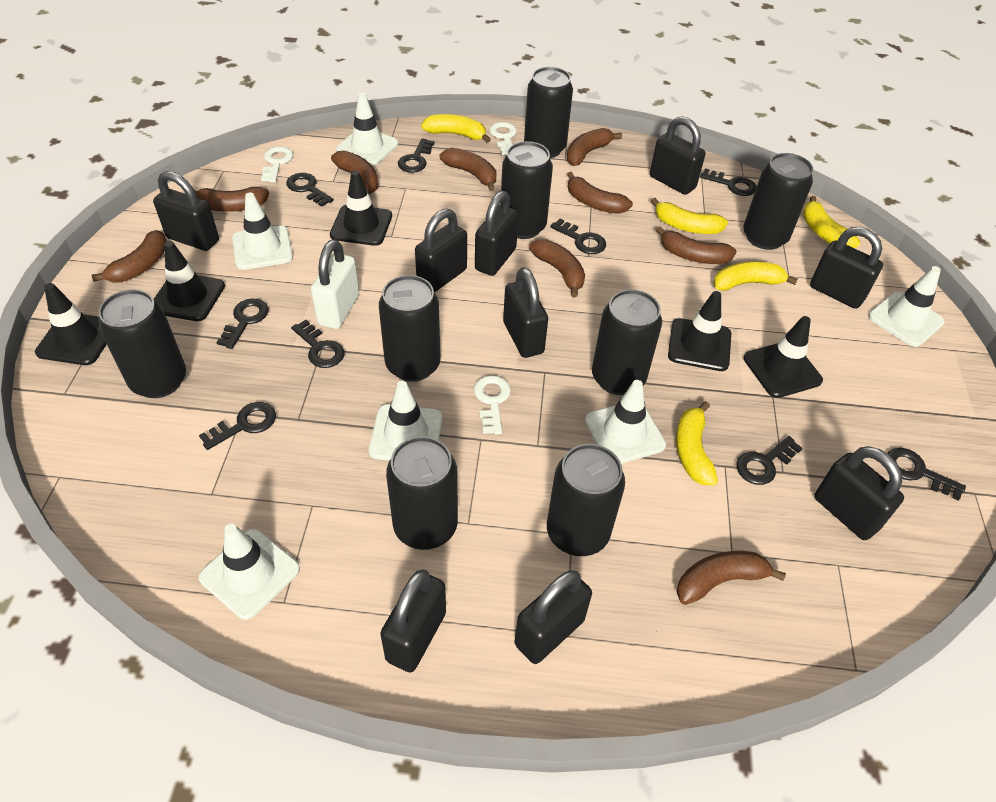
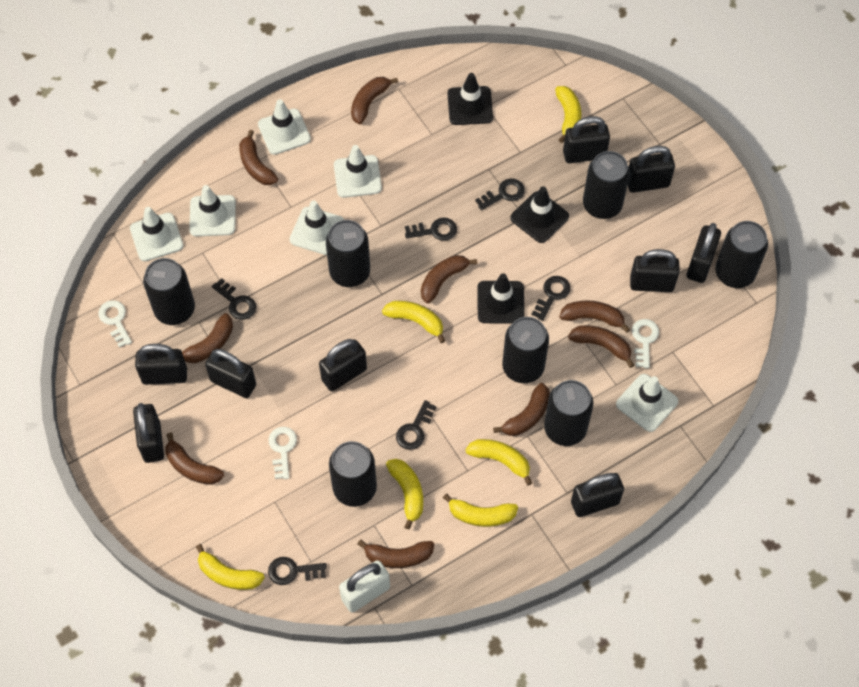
black can: [99,289,186,398] [379,275,441,382] [386,436,458,550] [500,141,553,239] [524,67,573,158] [547,444,625,556] [592,289,662,395] [743,153,813,250] = 8 -> [143,258,195,325] [326,220,370,287] [329,441,377,507] [502,317,549,383] [544,380,594,446] [583,151,630,219] [715,221,768,288] = 7
black key: [199,402,276,450] [216,299,269,349] [286,173,334,207] [291,320,344,368] [398,138,434,173] [550,219,606,254] [700,168,757,196] [736,436,803,485] [887,448,966,501] = 9 -> [212,278,256,320] [268,557,327,585] [396,400,437,450] [405,217,457,241] [475,179,525,210] [531,276,571,321] = 6
black traffic cone: [35,283,107,365] [153,241,225,321] [330,170,392,246] [668,291,731,371] [744,316,823,398] = 5 -> [447,73,493,125] [477,273,525,323] [510,186,569,243] = 3
yellow banana: [421,114,491,143] [651,198,728,234] [676,401,718,486] [713,262,798,291] [803,196,860,248] = 5 -> [196,544,265,590] [382,301,445,343] [386,459,423,530] [443,494,518,527] [465,439,532,485] [555,86,581,143] = 6

